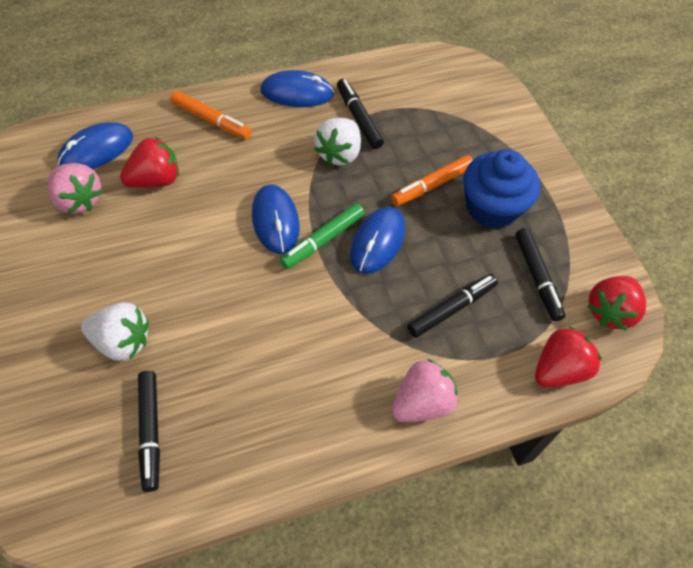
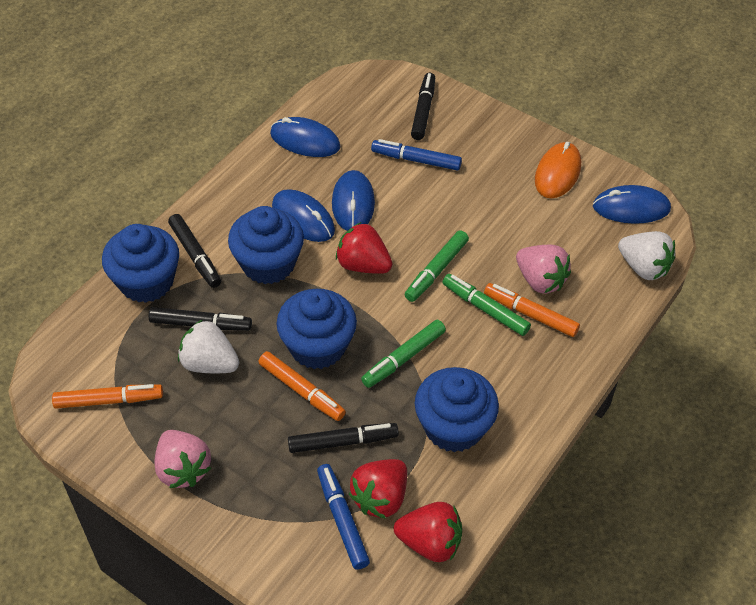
blue cupcake: [463,149,540,229] = 1 -> [102,224,179,303] [228,206,304,284] [276,289,357,369] [415,367,499,452] = 4
blue marker: none = 0 -> [317,464,370,570] [371,139,462,171] = 2
green marker: [280,203,364,269] = 1 -> [361,320,446,388] [404,230,469,302] [442,274,531,336] = 3
orange marker: [171,91,252,139] [391,155,473,206] = 2 -> [52,384,163,409] [258,351,346,421] [484,283,580,337] = 3
orange mouse: none = 0 -> [535,142,581,198] = 1

